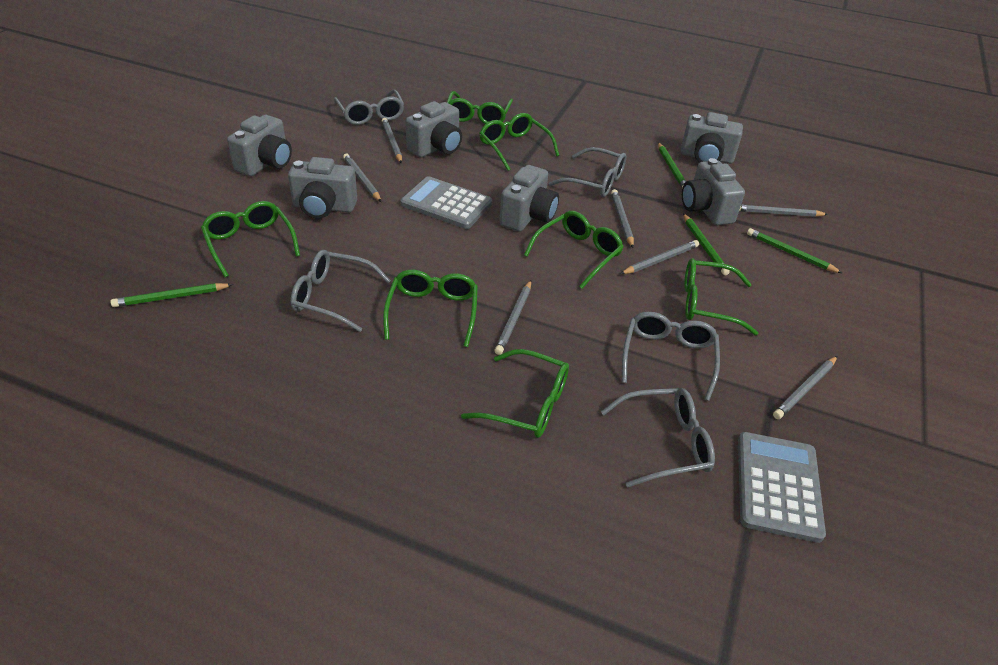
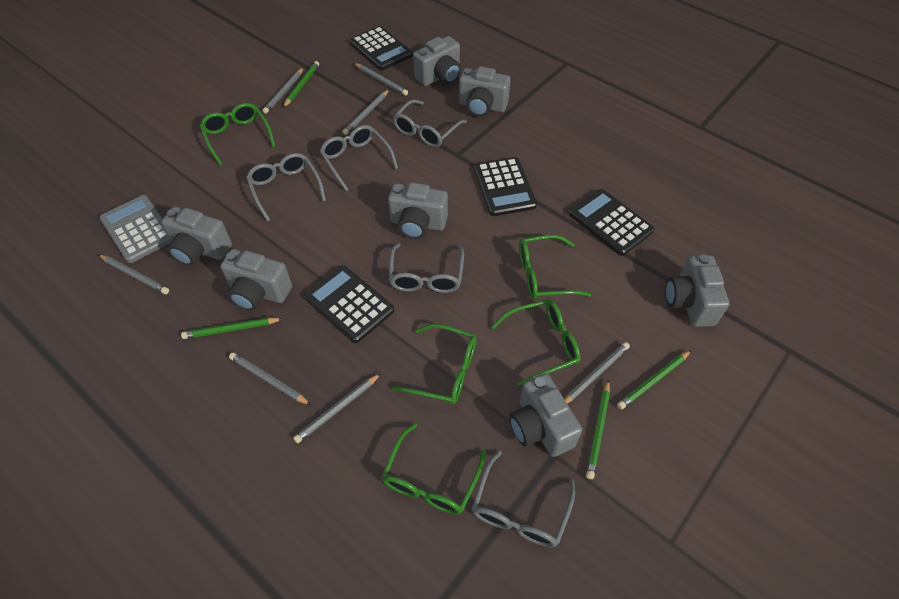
black calculator: none = 0 -> [304,265,394,343] [350,26,413,70] [474,157,537,216] [569,189,655,256] = 4
green glasses: [201,201,300,278] [383,270,478,347] [447,91,513,124] [461,349,569,438] [479,113,559,171] [524,211,624,289] [684,258,759,336] = 7 -> [200,103,275,166] [382,423,486,515] [392,324,477,404] [491,300,580,386] [519,235,591,299] = 5
grey calculator: [400,176,492,229] [738,432,826,543] = 2 -> [99,195,171,263] = 1
grey camera: [227,115,292,176] [288,157,357,219] [405,101,462,157] [499,165,559,232] [680,112,743,164] [682,158,745,225] = 6 -> [161,206,232,266] [220,249,292,311] [388,183,448,239] [413,36,461,86] [459,66,511,117] [509,373,582,457] [665,254,729,327] = 7

